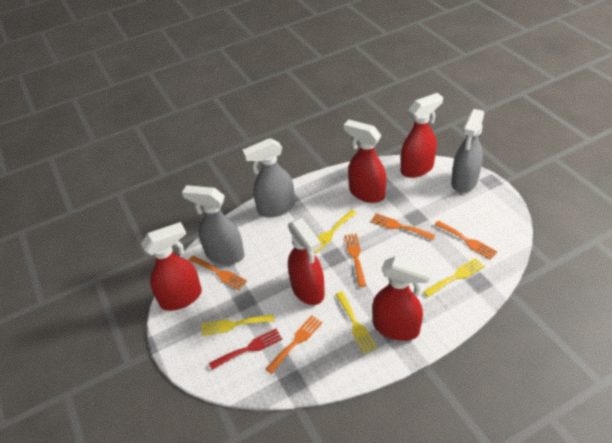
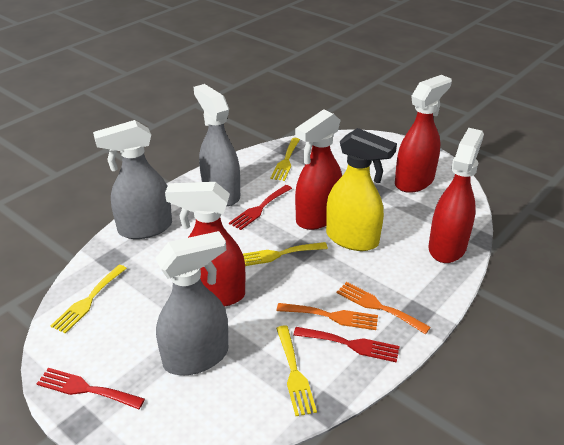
orange fork: [189,255,247,290] [266,315,323,374] [344,233,367,287] [371,213,435,240] [434,221,497,260] = 5 -> [276,303,378,330] [337,282,431,334] = 2
red fork: [209,329,282,370] = 1 -> [36,368,145,409] [229,185,292,230] [293,327,400,363] = 3
red spray bottle: [141,222,202,311] [288,218,325,305] [344,120,386,203] [372,256,432,341] [401,93,443,178] = 5 -> [165,182,246,307] [295,109,342,230] [395,75,452,193] [428,128,484,263] = 4
yellow spray bottle: none = 0 -> [326,128,397,251] = 1

